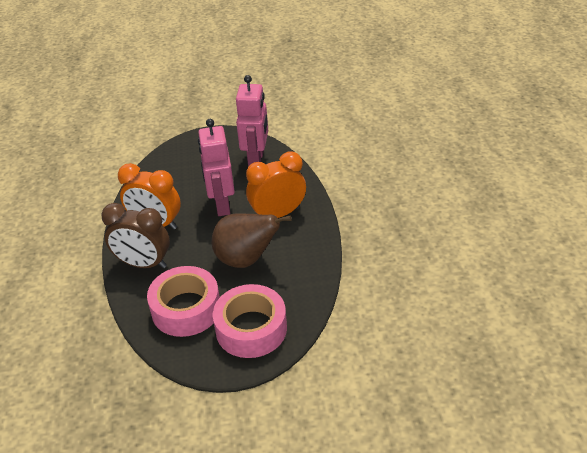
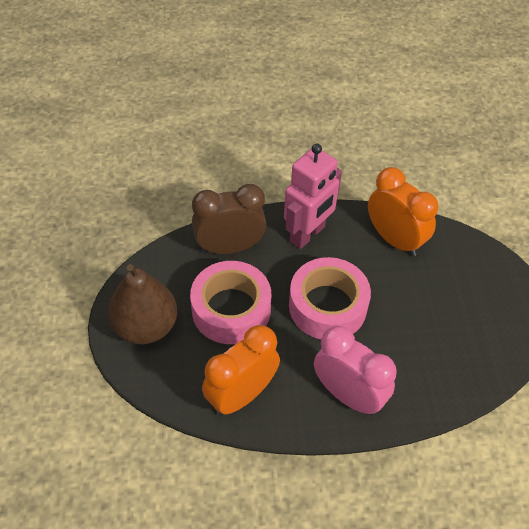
pink clock: none = 0 -> [314,326,397,415] = 1
pink robot: [198,119,235,216] [236,75,268,167] = 2 -> [284,144,342,249] = 1

